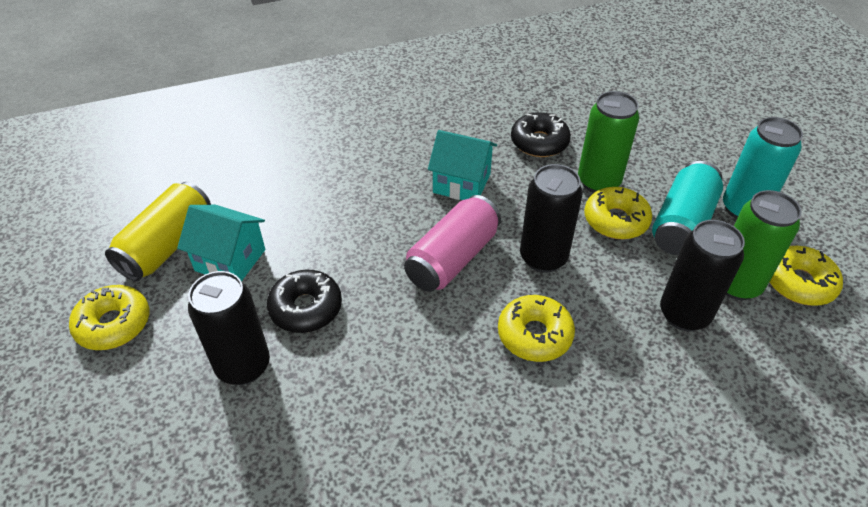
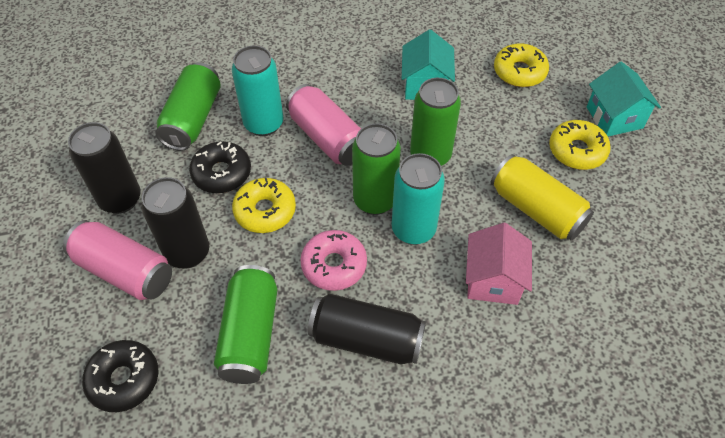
green can: [578,91,639,193] [726,190,802,300] = 2 -> [155,62,221,151] [214,265,277,384] [352,123,401,215] [410,78,461,166] = 4
pink can: [404,195,501,292] = 1 -> [63,220,172,300] [286,84,361,166] = 2
pink donut: none = 0 -> [300,230,367,291] = 1
pink house: none = 0 -> [466,223,532,305] = 1
yellow donut: [69,285,149,350] [498,295,575,362] [584,187,652,239] [770,246,843,306] = 4 -> [232,178,296,233] [494,43,549,87] [549,120,611,170] = 3

